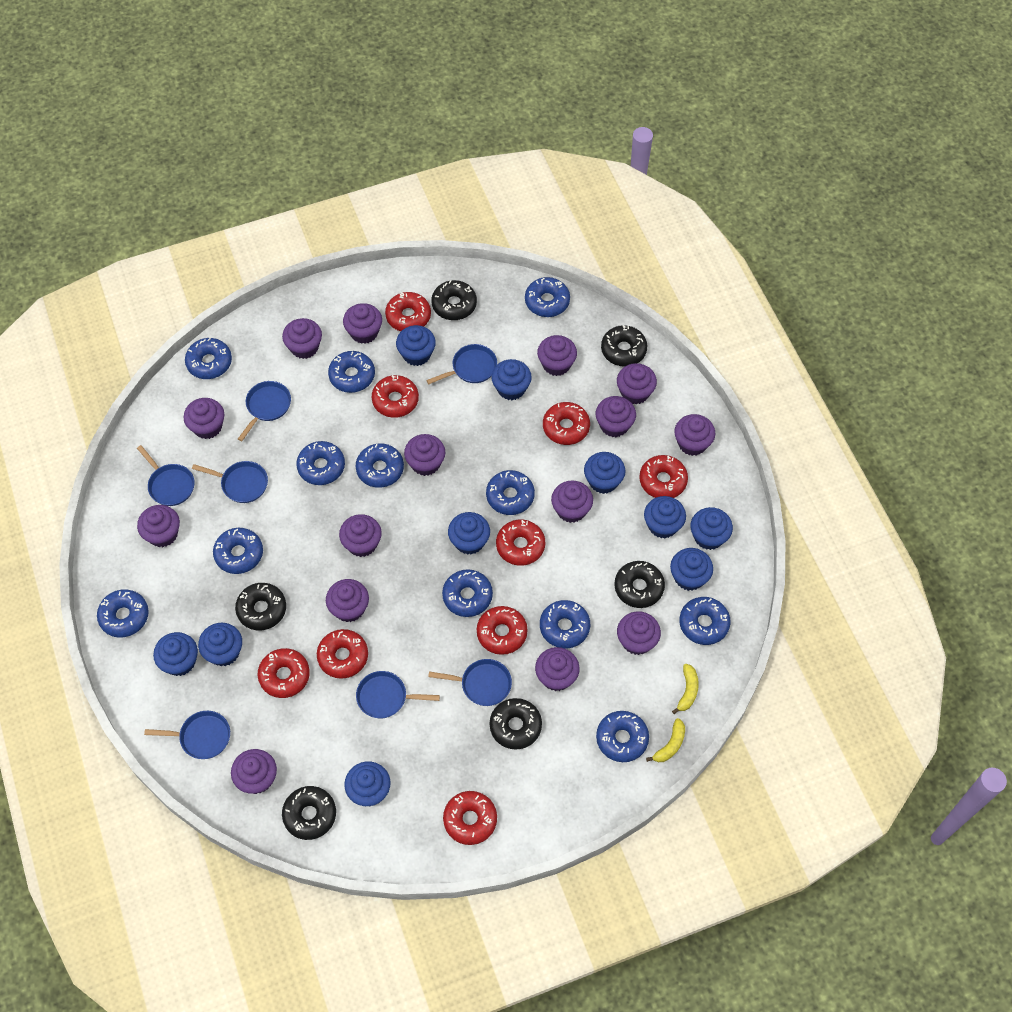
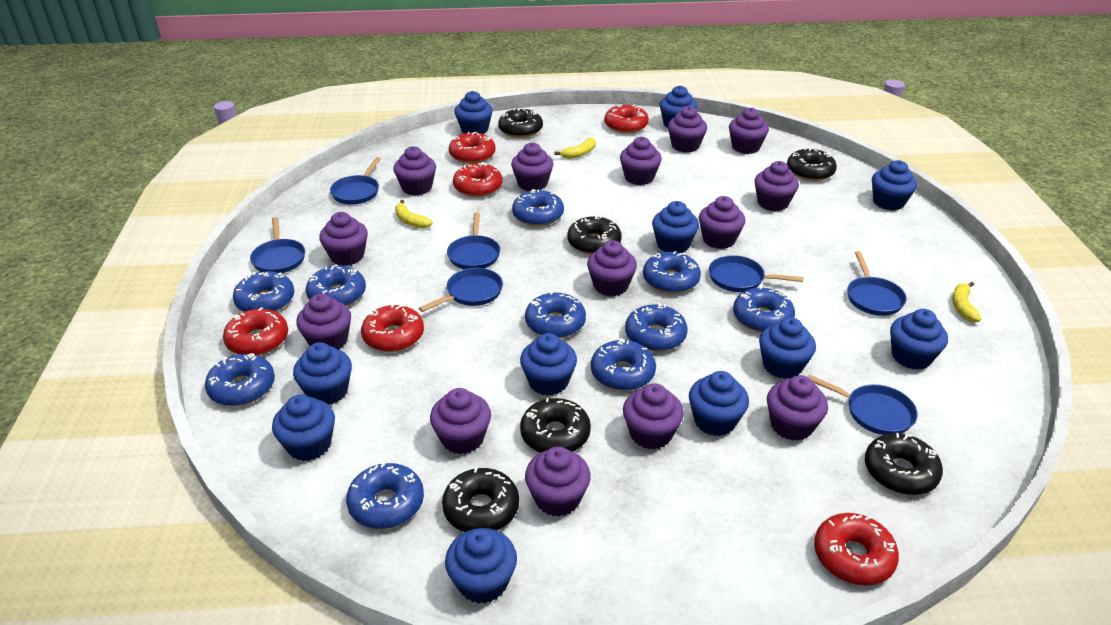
blue cupcake: [153,632,198,676] [198,623,242,666] [344,761,391,806] [396,325,436,366] [448,512,490,555] [491,359,532,400] [584,452,625,494] [644,496,686,538] [670,548,713,591] [690,507,733,550] = 10 -> [272,394,335,461] [293,342,352,405] [445,528,517,604] [454,91,493,134] [520,333,577,396] [652,201,699,253] [660,85,698,128] [689,371,749,436] [759,317,816,379] [872,160,917,210] [890,309,948,370] = 11
blue donut: [97,589,149,638] [185,338,232,379] [213,528,263,574] [296,441,345,485] [328,351,375,393] [356,443,404,488] [442,569,493,617] [486,470,535,515] [525,277,570,317] [540,600,590,648] [596,711,649,762] [679,597,731,645] = 12 -> [205,353,275,406] [233,271,294,312] [306,265,366,306] [346,462,424,529] [512,189,564,226] [525,291,586,338] [591,338,656,391] [625,303,688,351] [643,251,701,293] [733,286,795,332] = 10
purple cupcake: [137,505,180,547] [184,398,224,439] [231,749,277,794] [282,318,322,359] [326,579,369,622] [339,514,382,557] [343,303,382,344] [404,434,445,476] [535,647,580,691] [537,335,577,376] [551,480,593,523] [596,396,636,437] [617,363,657,404] [617,611,661,655] [674,414,715,456] = 15 -> [296,294,351,350] [319,212,368,266] [393,146,436,196] [430,388,491,454] [511,143,553,191] [525,446,591,517] [587,240,637,296] [620,137,662,185] [623,383,684,449] [668,106,707,153] [699,196,745,249] [729,108,769,154] [755,161,799,211] [767,375,828,441] = 14
red donut: [258,648,310,698] [317,629,368,679] [372,375,419,418] [385,292,431,331] [443,791,497,845] [477,606,528,655] [496,519,545,566] [543,402,590,445] [639,455,688,498] = 9 -> [223,307,288,356] [361,304,424,352] [449,132,496,164] [453,162,502,197] [604,104,649,134] [814,513,899,586] = 6
yellow banana: [646,718,685,762] [672,664,699,714] = 2 -> [395,200,432,228] [555,137,596,159] [952,282,981,322] = 3

